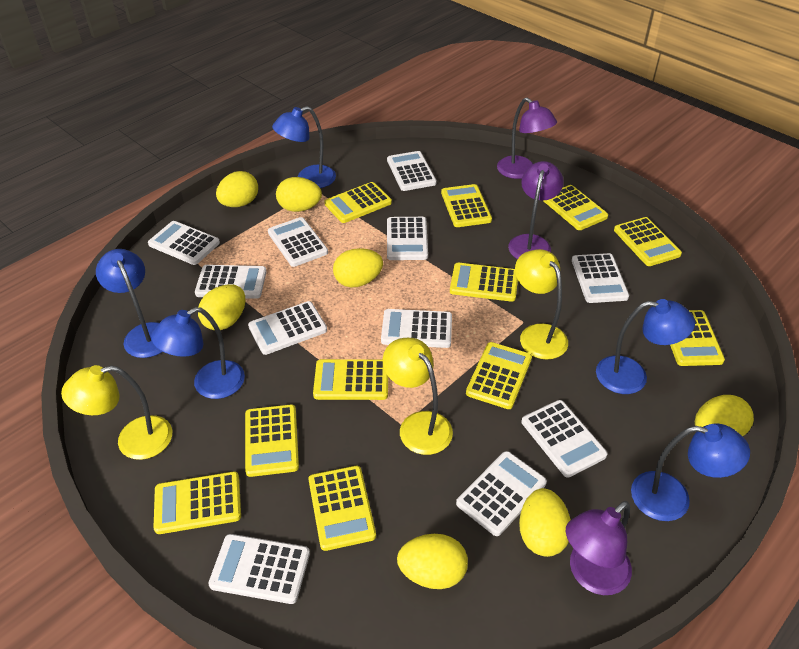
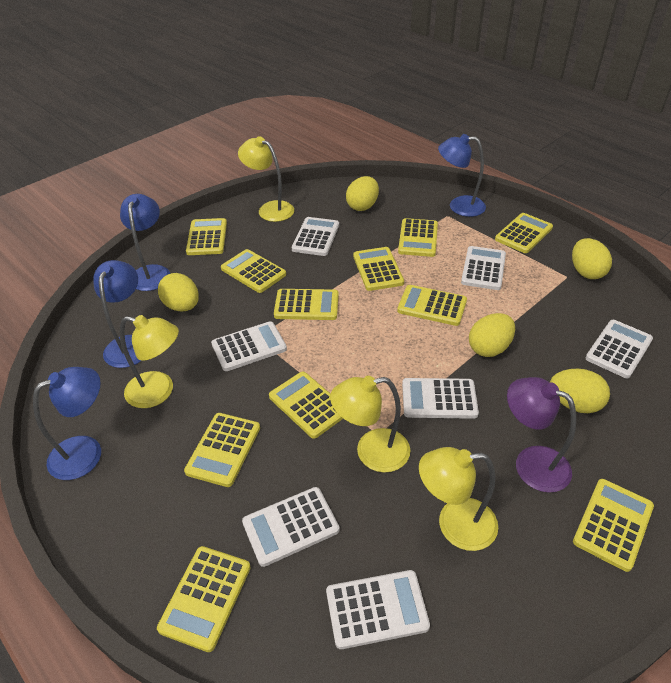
blue lamp: [96,249,163,358] [151,307,245,399] [272,106,336,188] [596,299,695,394] [631,424,750,521] = 5 -> [33,367,101,480] [93,260,142,368] [120,194,170,291] [438,134,486,217] = 4
purple lamp: [497,98,557,179] [508,161,564,259] [566,501,632,595] = 3 -> [507,377,576,493] = 1
white calculator: [148,221,220,265] [195,265,267,299] [208,534,310,604] [248,301,327,355] [268,217,328,267] [381,309,452,348] [387,151,437,191] [387,217,428,260] [456,451,547,536] [522,400,608,478] [572,253,629,303] = 11 -> [211,321,287,371] [242,487,339,567] [292,217,339,256] [326,570,430,649] [402,378,479,419] [461,246,506,290] [586,320,653,378] = 7
yellow egg: [198,284,245,330] [216,171,258,207] [276,177,322,212] [333,248,383,287] [397,534,468,589] [519,488,571,557] [695,395,754,436] = 7 -> [158,273,199,312] [346,176,379,211] [469,313,515,357] [550,369,610,413] [572,238,612,279] = 5
yellow lamp: [61,365,172,460] [383,338,453,455] [515,249,568,359] = 3 -> [120,315,179,408] [238,136,294,222] [330,376,410,472] [419,447,498,551] = 4

